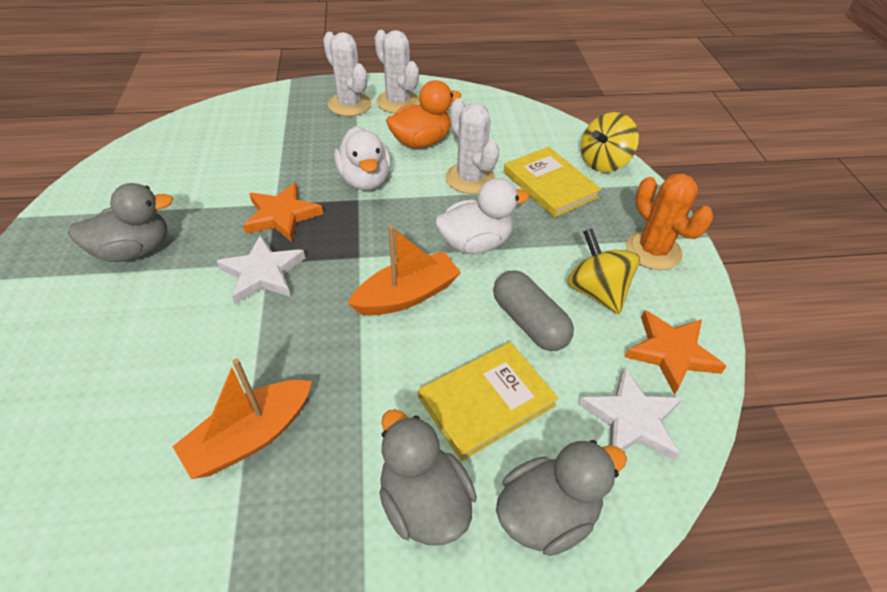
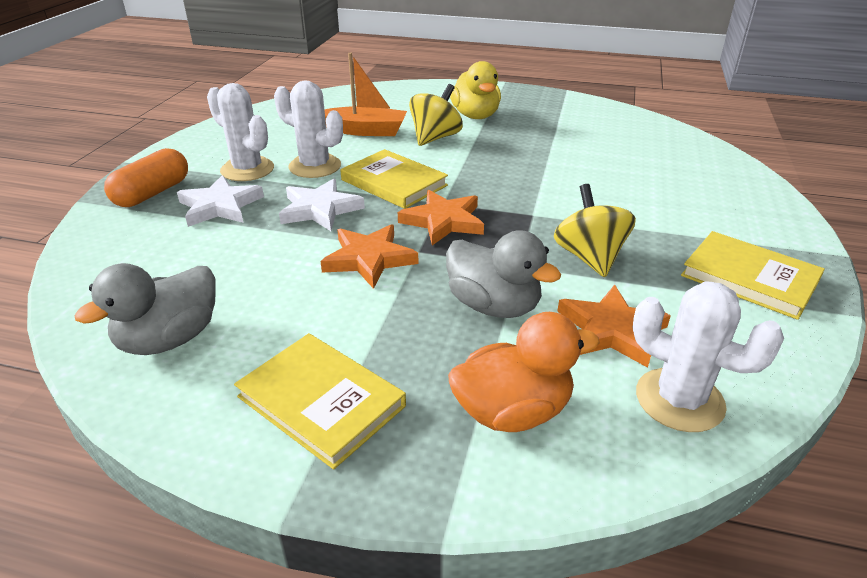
grey capsule: [493,270,574,351] = 1 -> none = 0
grey duck: [68,183,173,262] [379,409,477,545] [496,440,627,556] = 3 -> [75,263,216,355] [446,230,561,318] = 2
orange boat: [172,359,312,479] [347,225,461,316] = 2 -> [324,53,407,136] = 1
orange cactus: [626,174,713,270] = 1 -> none = 0
orange capsule: none = 0 -> [104,148,188,207] = 1
orange star: [243,182,323,242] [625,310,727,395] = 2 -> [320,224,418,289] [398,190,484,245] [557,285,671,368] = 3
white duck: [334,126,391,190] [435,178,530,254] = 2 -> none = 0
yellow book: [418,342,558,461] [504,147,602,218] = 2 -> [234,333,406,470] [340,149,448,209] [681,231,825,320] = 3
yellow duck: none = 0 -> [450,61,501,119] = 1

